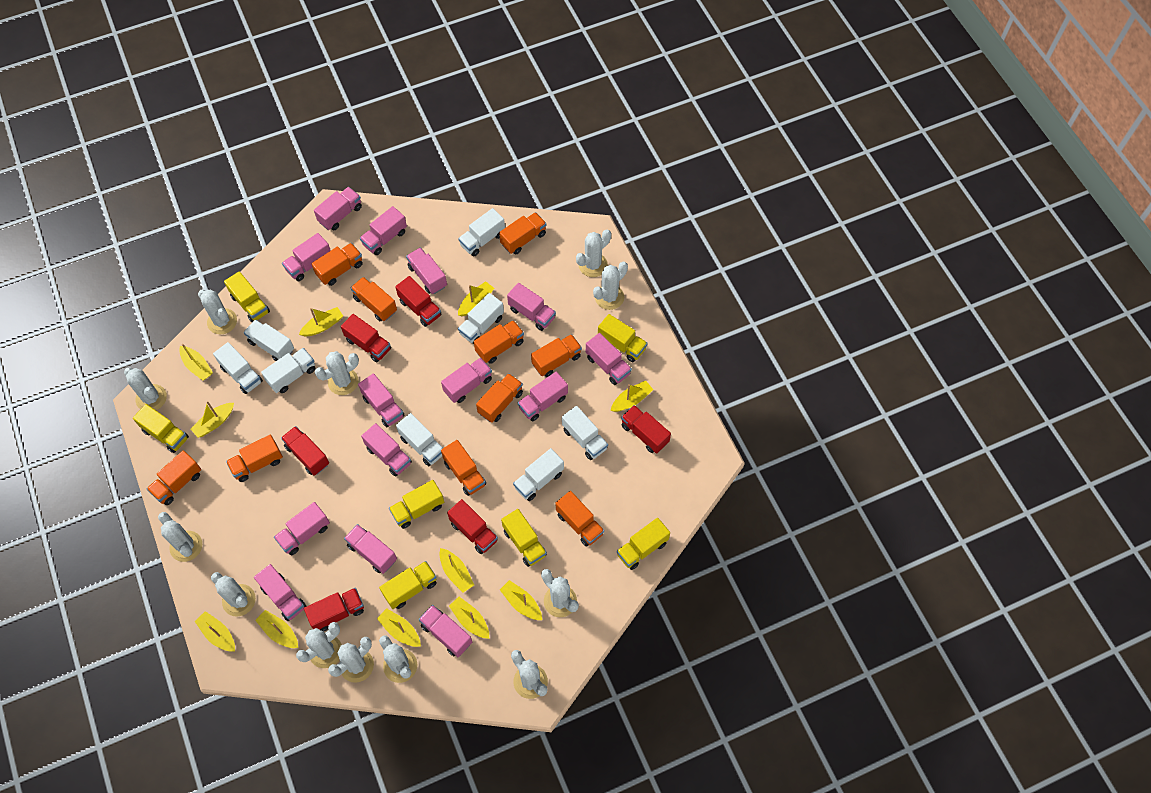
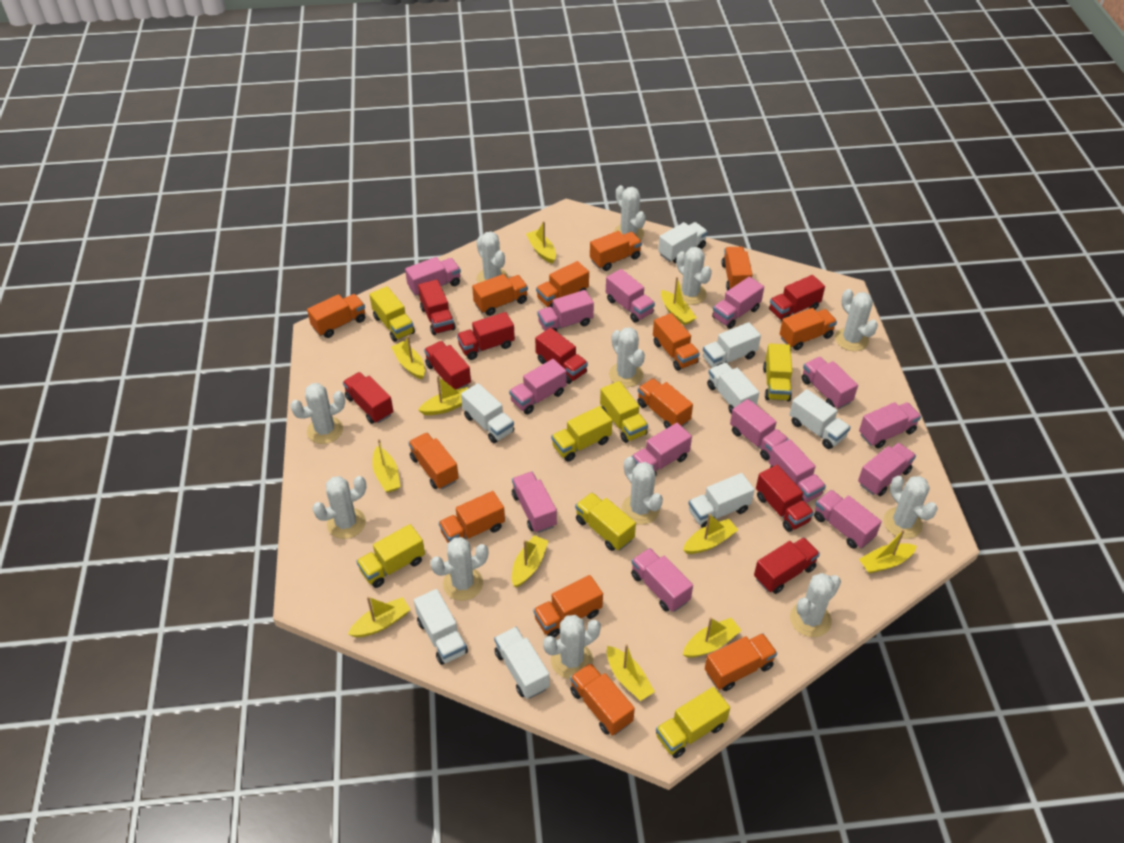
orange truck: [147,450,201,505] [226,434,283,482] [311,243,363,286] [351,277,397,321] [441,440,486,496] [474,320,524,364] [476,373,523,423] [499,212,546,254] [531,334,582,377] [555,491,604,547] = 10 -> [307,294,365,338] [408,433,459,489] [439,491,505,543] [472,274,528,316] [533,575,603,637] [536,261,589,308] [570,663,635,736] [590,231,642,271] [637,378,693,429] [653,313,700,371] [705,633,777,691] [722,247,753,291] [780,308,837,350] = 13
red truck: [281,426,329,476] [304,588,364,632] [341,314,391,362] [395,276,442,327] [447,499,498,554] [621,405,671,454] = 6 -> [343,372,393,424] [418,280,455,335] [424,341,471,390] [457,312,515,360] [535,328,588,384] [754,537,820,594] [756,465,814,532] [769,275,825,321] = 8

